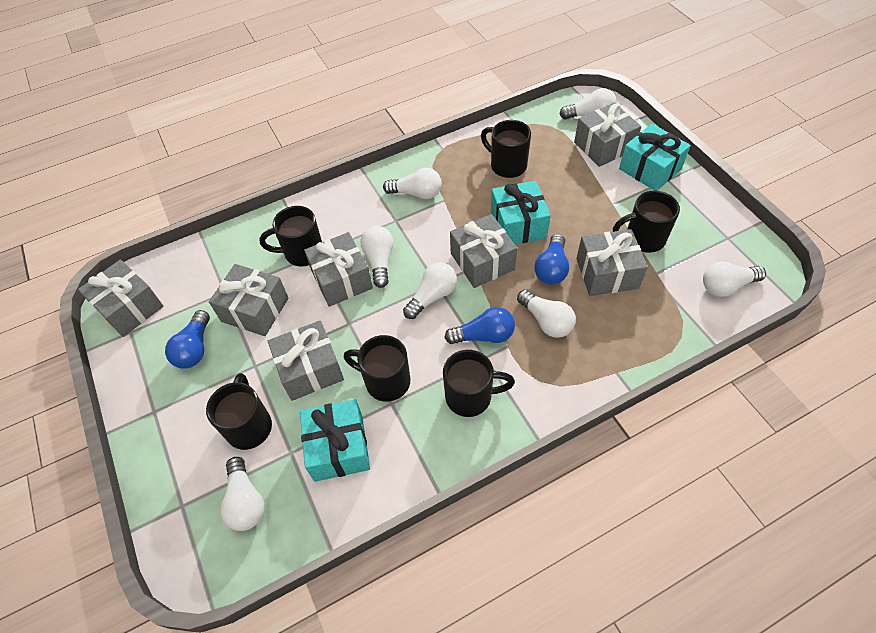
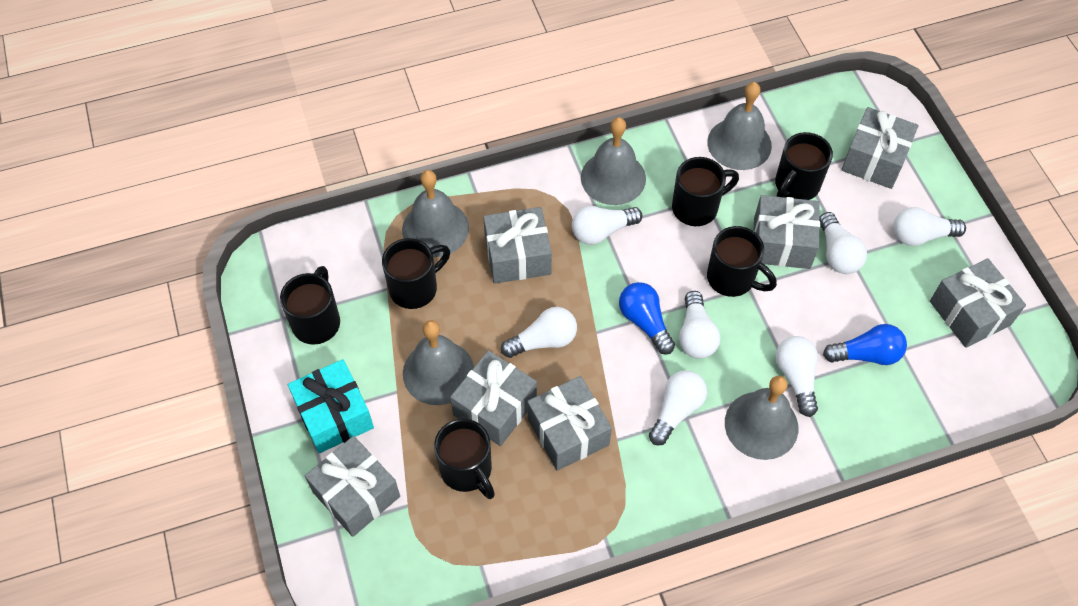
blue light bulb: [165,310,210,368] [444,307,515,344] [534,234,569,285] = 3 -> [619,282,675,354] [823,324,907,365] = 2
grey bell: none = 0 -> [402,170,469,257] [403,320,474,405] [581,117,646,205] [707,82,772,170] [725,376,798,460] = 5
turquoise gift: [300,399,370,482] [491,180,551,244] [619,124,691,191] = 3 -> [288,359,374,453] = 1

